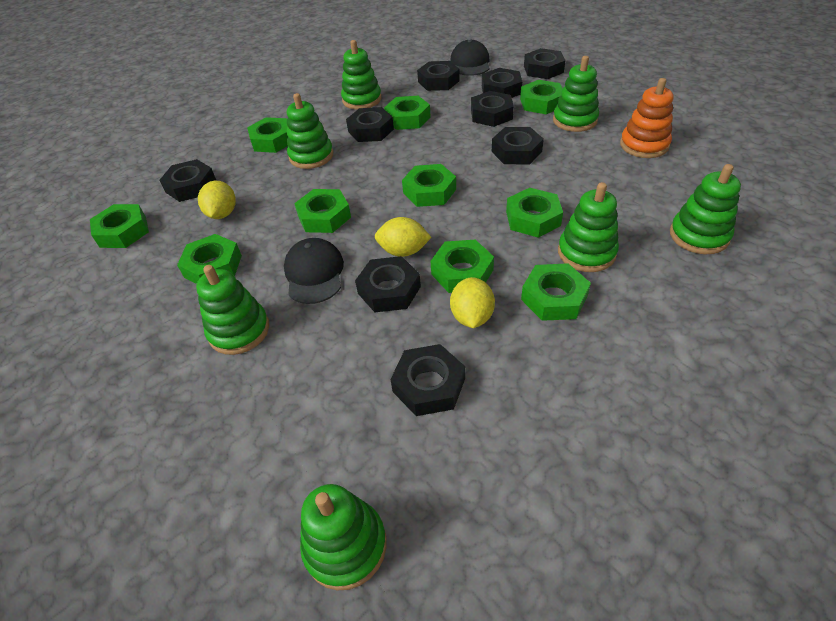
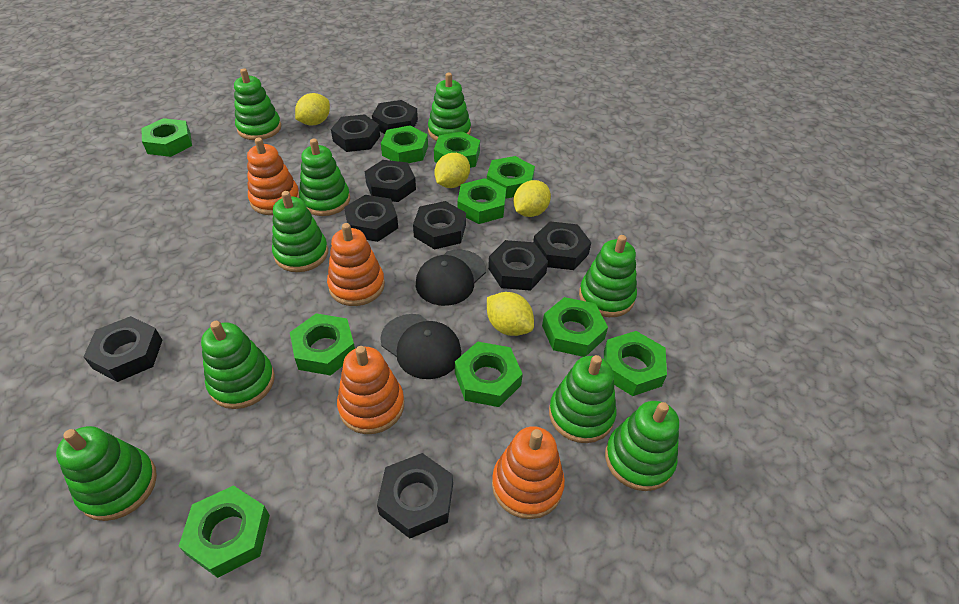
green stacking toy: [196,265,269,355] [287,93,333,169] [300,484,387,591] [341,40,382,110] [553,56,599,132] [558,182,619,272] [670,164,741,254] = 7 -> [56,426,157,521] [201,321,275,409] [234,68,281,140] [272,191,328,272] [299,139,350,216] [428,72,471,141] [549,355,616,443] [579,235,637,317] [605,401,679,491] = 9
orange stacking toy: [620,78,674,158] = 1 -> [247,138,299,215] [327,223,385,306] [337,346,404,434] [492,426,565,519] = 4
yellow lemon: [198,181,236,219] [375,217,432,257] [450,277,495,328] = 3 -> [295,93,330,126] [434,153,470,188] [487,292,534,336] [513,180,551,217] = 4

